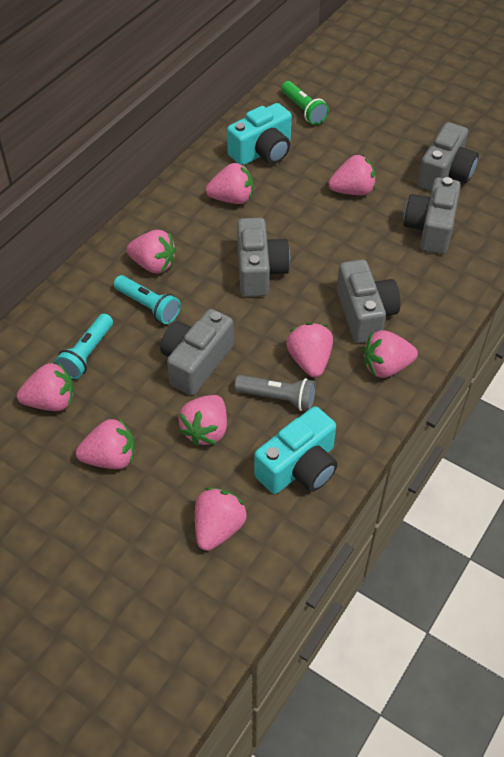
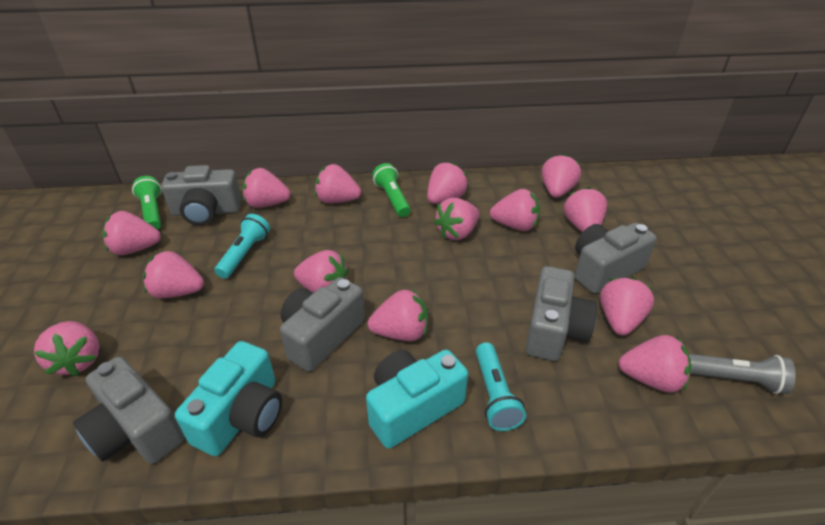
green flashlight: [281,81,329,125] = 1 -> [132,176,162,230] [372,163,411,217] = 2
pink strawberry: [17,362,74,411] [76,418,135,469] [126,230,176,274] [178,395,227,446] [195,487,247,551] [206,163,253,204] [286,323,333,378] [328,155,376,195] [363,330,418,378] = 9 -> [34,321,99,376] [103,211,161,255] [143,251,204,299] [242,168,291,208] [294,250,349,293] [315,164,361,203] [368,289,428,341] [427,162,468,204] [434,198,479,240] [490,189,540,231] [542,154,581,198] [564,187,607,232] [600,277,654,336] [619,335,692,393] = 14

